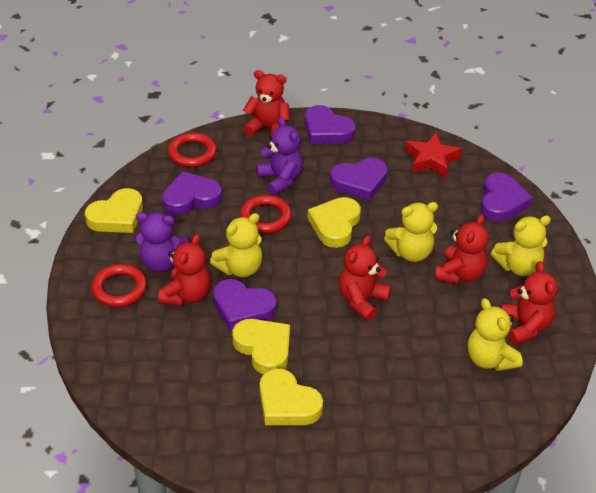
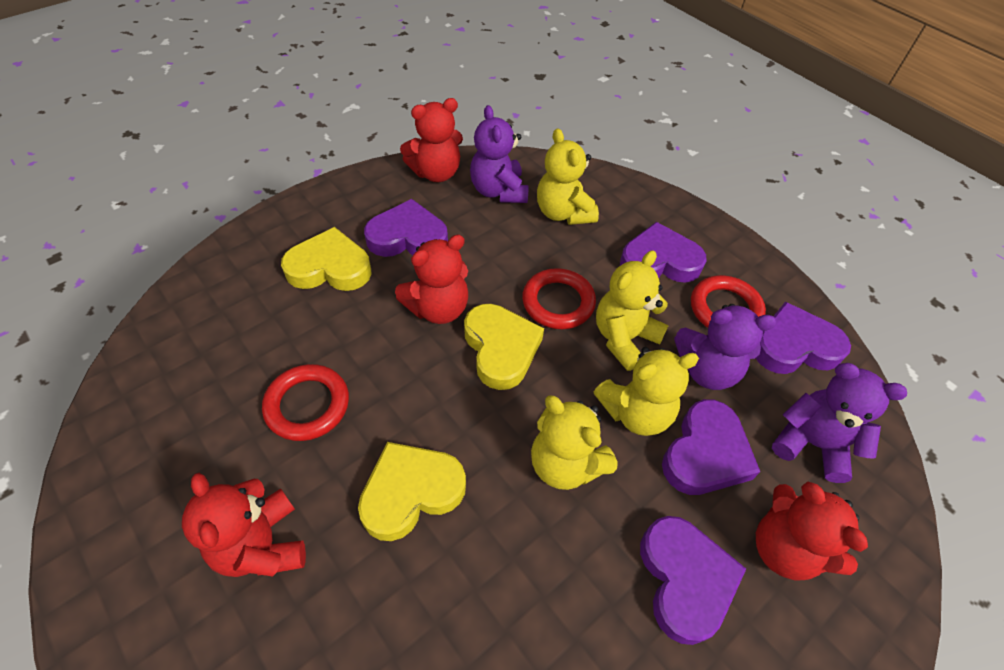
purple teddy bear: [135,212,189,272] [256,117,303,196] = 2 -> [470,105,528,203] [674,304,777,390] [772,363,907,483] = 3
red star: [405,133,462,178] = 1 -> none = 0
red teddy bear: [158,234,211,306] [243,70,290,137] [339,235,391,321] [435,214,489,284] [500,261,558,345] = 5 -> [182,473,306,577] [395,235,468,324] [400,98,463,182] [756,482,868,581] = 4
yellow heart: [85,188,143,233] [232,319,290,374] [260,368,323,425] [308,197,361,248] = 4 -> [281,227,372,291] [358,442,466,541] [464,304,544,390] = 3

